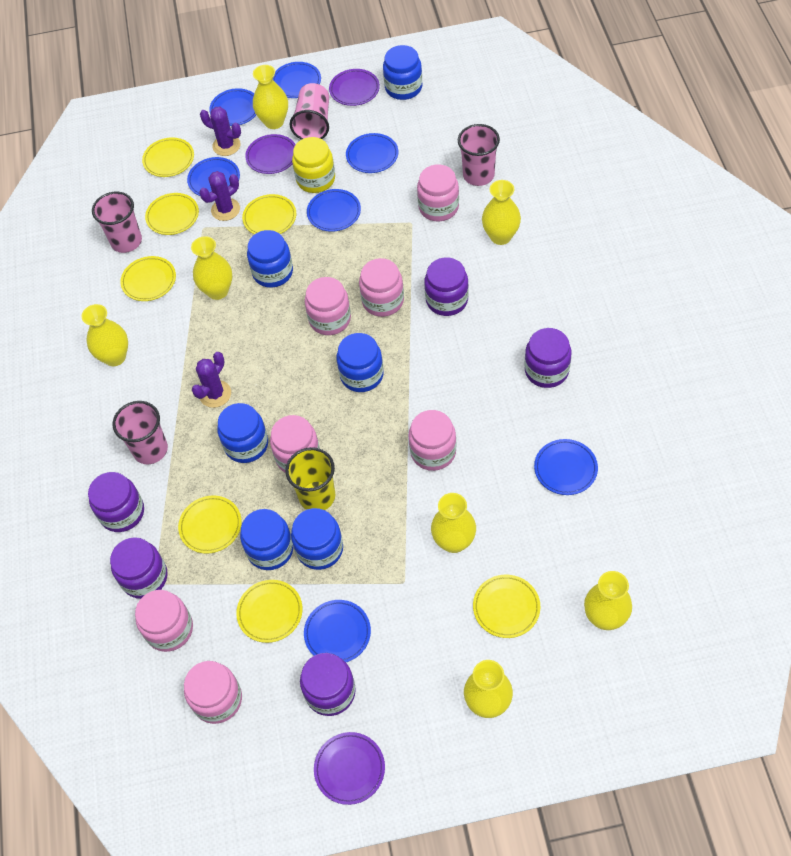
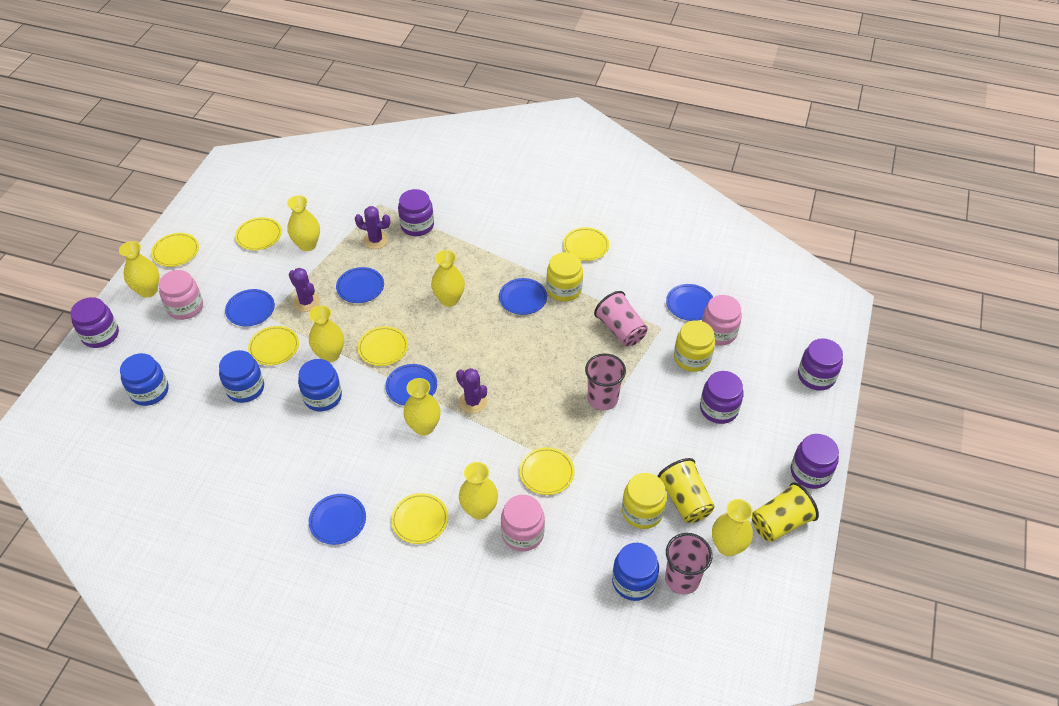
blue jar: [217,403,268,463] [240,509,293,570] [247,230,293,288] [291,508,343,570] [337,333,384,392] [383,45,422,100] = 6 -> [120,353,168,406] [219,350,264,403] [298,359,342,412] [612,543,659,601] = 4
blue plate: [187,157,240,196] [209,88,256,126] [273,62,321,98] [304,600,371,662] [307,189,361,232] [346,133,398,173] [534,439,598,495] = 7 -> [225,289,275,326] [309,494,366,545] [336,267,384,303] [385,364,437,406] [499,278,547,315] [666,284,713,321] = 6
pink cup: [92,192,142,253] [113,401,168,464] [290,83,329,140] [458,124,500,186] = 4 -> [585,354,626,411] [594,291,648,346] [665,533,712,595] = 3
pink jar: [135,590,193,652] [184,661,242,724] [270,415,320,473] [305,277,351,335] [359,258,404,317] [408,410,456,471] [417,164,459,221] = 7 -> [159,270,203,320] [501,495,545,551] [702,295,742,345] = 3
purple plate: [245,134,296,174] [314,732,385,805] [329,69,380,106] = 3 -> none = 0
yellow cup: [285,447,335,510] = 1 -> [657,458,715,523] [752,482,819,542] = 2
yellow jar: [292,137,335,193] = 1 -> [546,252,583,301] [622,473,667,529] [674,320,715,372] = 3

